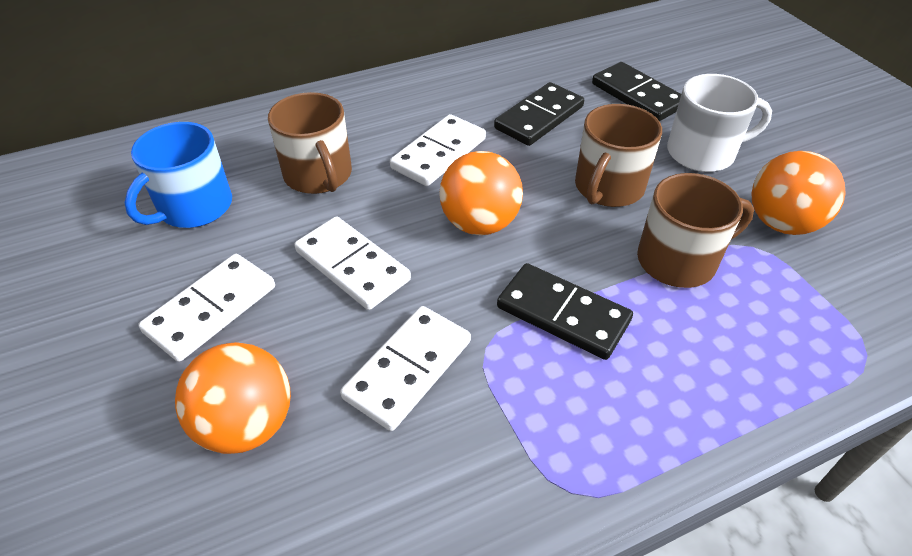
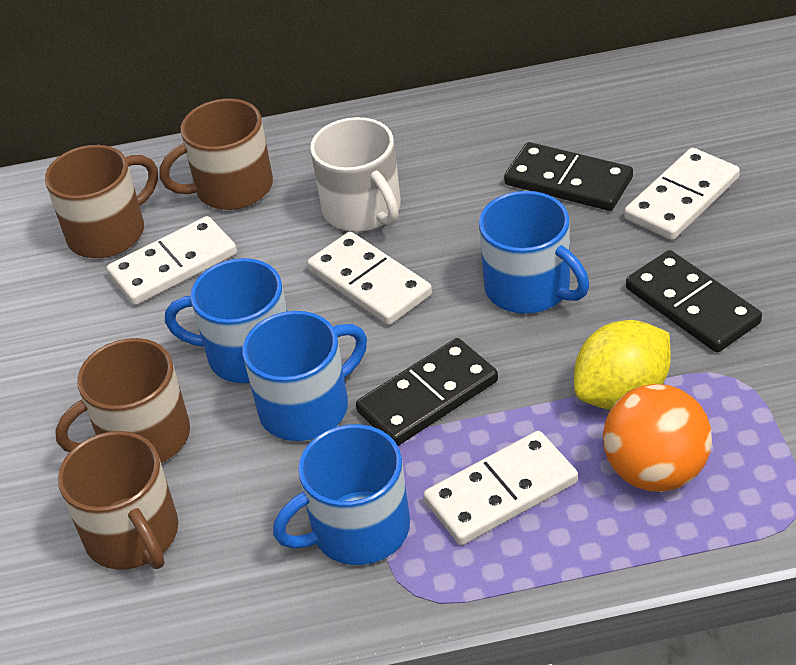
blue mug: [125,122,232,228] = 1 -> [165,258,287,383] [242,311,367,441] [273,424,410,565] [479,191,589,314] = 4
brown mug: [268,92,352,194] [575,104,662,207] [637,173,754,288] = 3 -> [45,145,158,258] [55,338,190,463] [58,431,178,570] [159,99,273,210] = 4
orange ball: [175,342,291,454] [439,151,523,235] [751,151,846,235] = 3 -> [603,384,712,492] = 1
yellow lemon: none = 0 -> [574,320,671,410] = 1

